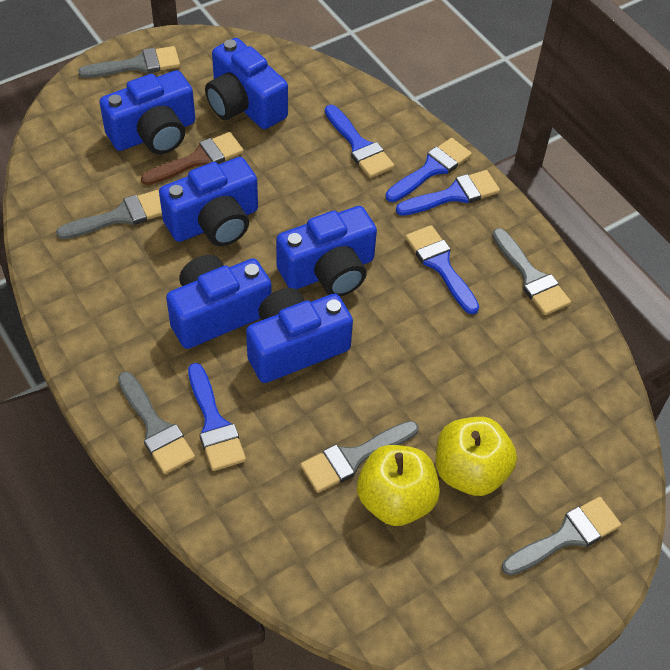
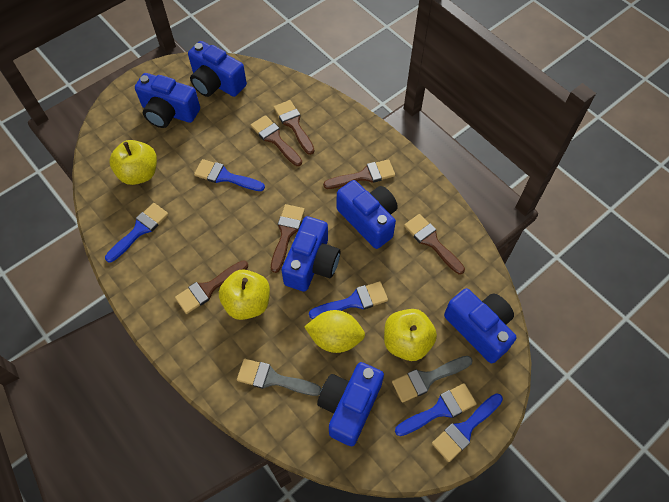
brown brush: [141,132,244,185] = 1 -> [175,260,248,314] [251,115,302,166] [271,204,305,273] [274,100,315,155] [323,159,395,189] [404,214,465,274] = 6
grey brush: [56,190,162,239] [78,46,180,78] [118,372,195,474] [301,421,419,493] [492,228,571,315] [502,497,621,576] = 6 -> [237,359,321,396] [392,356,473,403] = 2
yellow apple: [357,445,440,526] [436,417,517,496] = 2 -> [109,140,157,185] [219,269,270,320] [384,309,437,361] = 3
yellow lemon: none = 0 -> [304,310,365,353] = 1

